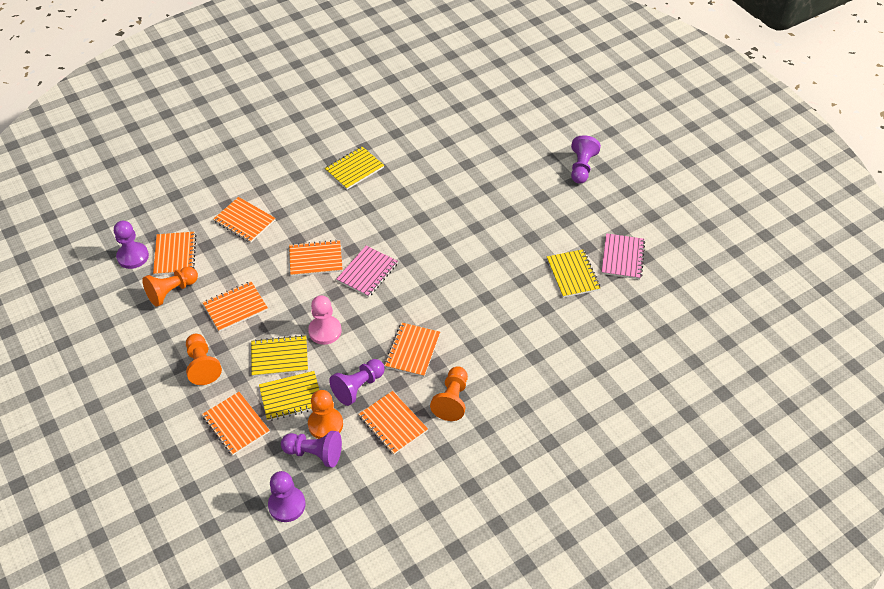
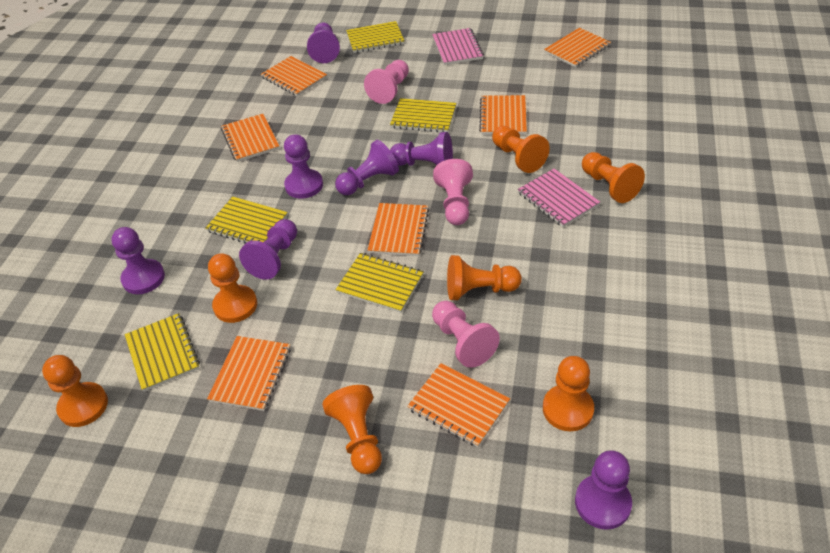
orange pawn: [142,266,198,307] [186,334,222,385] [308,390,343,439] [430,366,468,421] = 4 -> [42,355,108,427] [208,253,257,323] [322,385,382,474] [447,255,522,300] [492,126,550,173] [543,356,594,431] [582,152,645,203] = 7
pink pawn: [308,296,342,345] = 1 -> [364,60,409,104] [432,301,500,368] [433,159,473,225] = 3
purple pawn: [114,221,149,269] [268,471,306,522] [281,431,342,468] [329,359,385,406] [571,135,601,184] = 5 -> [112,227,165,294] [239,219,297,280] [284,134,323,199] [307,22,340,63] [335,140,399,195] [390,132,453,166] [575,450,632,530] = 7
yellow notebook: [251,335,308,377] [259,371,319,421] [325,146,384,190] [547,249,600,298] = 4 -> [125,313,200,392] [205,196,288,244] [336,253,424,313] [346,21,404,53] [390,98,456,132] = 5

